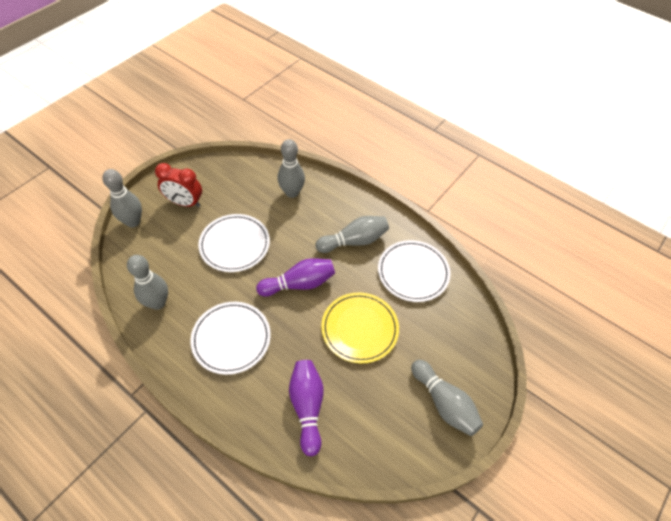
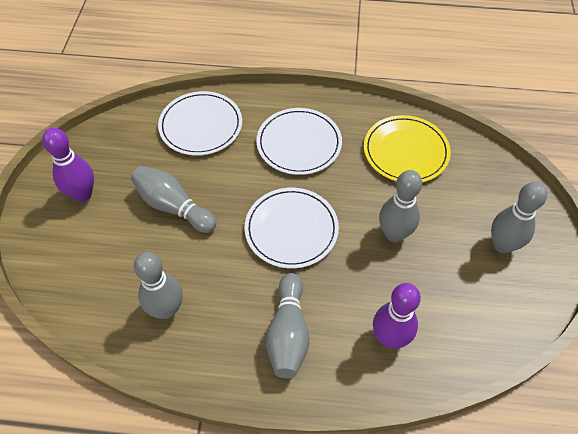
red clock: [155,163,202,207] = 1 -> none = 0

